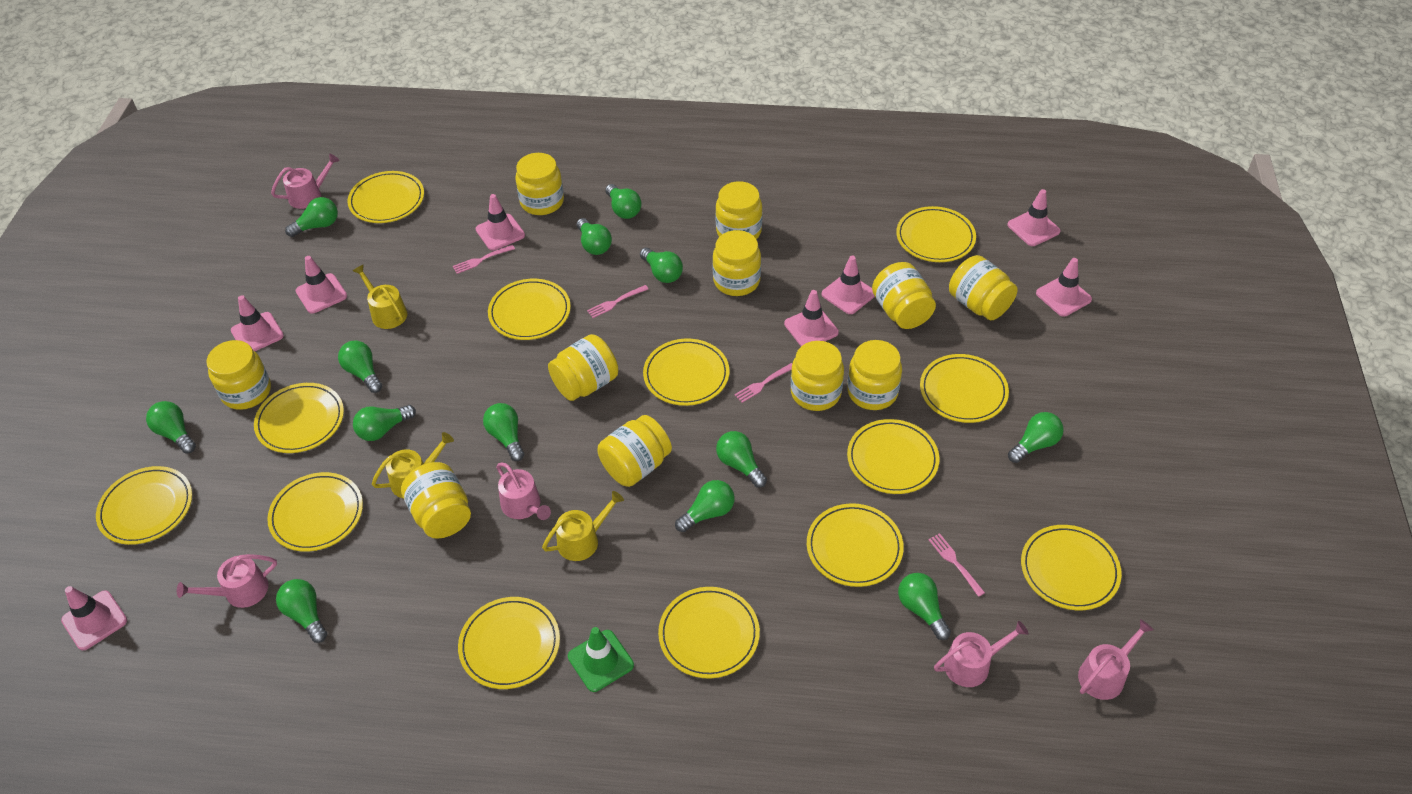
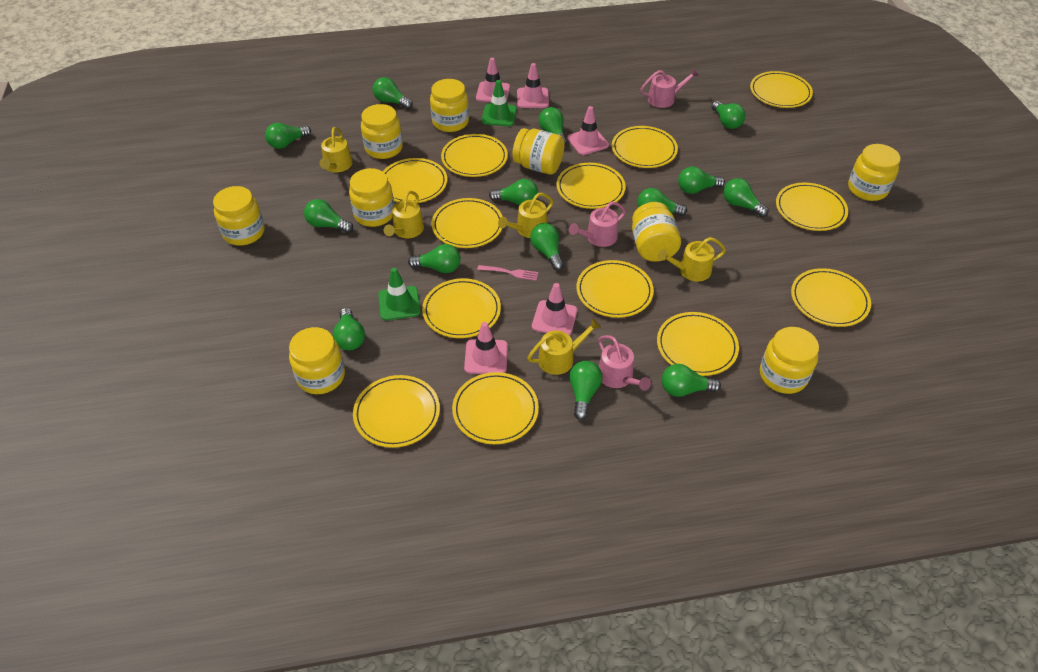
green light bulb: [146,401,196,453] [276,579,327,643] [285,197,338,237] [338,341,382,393] [353,405,416,441] [483,403,524,461] [577,218,612,255] [605,184,642,219] [640,248,683,283] [675,480,735,532] [716,431,767,488] [898,573,951,640] [1008,412,1064,463] = 13 -> [265,123,311,149] [304,199,353,233] [333,308,365,351] [373,77,413,109] [408,244,461,273] [489,179,538,205] [530,223,564,270] [539,107,567,147] [569,361,602,420] [637,188,687,216] [662,364,721,397] [678,167,725,194] [711,101,745,129] [723,178,769,217] = 14
green traffic cone: [568,627,634,692] = 1 -> [378,268,421,320] [482,80,517,126] = 2
pink fork: [453,245,515,274] [587,285,648,318] [734,363,792,403] [928,533,985,597] = 4 -> [477,265,538,281] = 1
pink traffic cone: [61,586,127,650] [231,295,284,351] [295,256,347,313] [475,194,525,251] [784,290,839,346] [822,256,875,314] [1007,189,1061,246] [1036,258,1092,317] = 8 -> [464,322,508,374] [476,58,510,102] [517,63,549,108] [532,283,577,336] [567,106,609,155] = 5
pink watering can: [177,554,277,608] [271,154,340,209] [496,462,551,520] [934,621,1029,687] [1078,619,1154,700] = 5 -> [569,202,626,247] [598,335,651,391] [640,68,699,108] = 3
yellow jar: [206,340,271,410] [401,462,471,539] [515,153,564,215] [548,334,619,401] [597,415,672,487] [712,230,761,296] [715,181,763,239] [791,341,844,411] [847,340,902,410] [872,262,936,329] [949,255,1018,320] = 11 -> [213,186,265,246] [289,327,345,394] [349,168,394,227] [361,104,403,159] [430,79,469,132] [512,128,565,175] [632,202,681,262] [760,327,819,394] [848,144,901,201] = 9
yellow watering can: [353,264,407,329] [372,432,454,498] [542,491,624,561] = 3 -> [319,127,352,172] [384,191,424,238] [498,193,553,238] [527,318,601,375] [658,237,726,282] = 5

